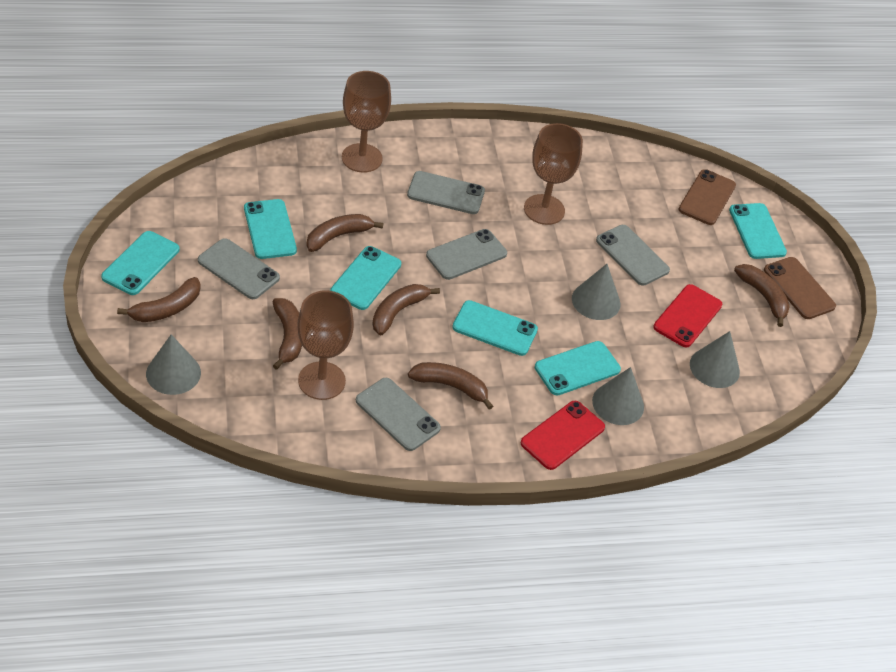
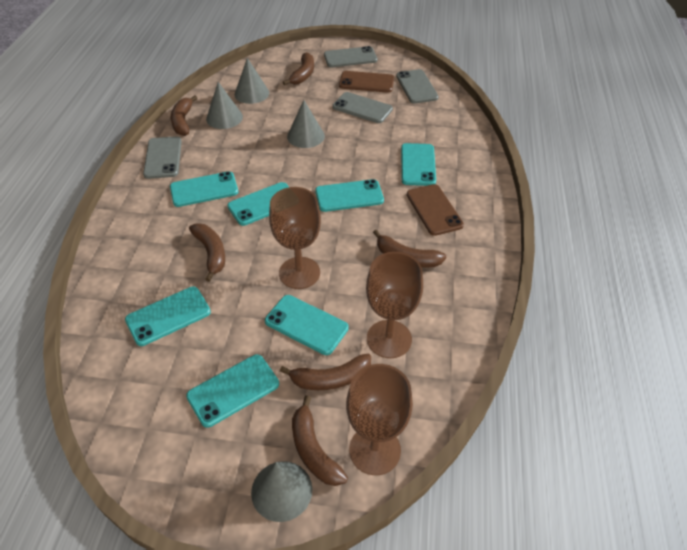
grey phone: [198,238,280,299] [356,378,441,451] [407,171,485,214] [426,229,507,280] [596,225,670,286] = 5 -> [143,136,182,179] [324,46,377,67] [332,92,393,123] [396,69,439,104] = 4
red phone: [521,401,605,470] [653,284,722,348] = 2 -> none = 0
turquoise phone: [101,231,180,295] [244,199,297,259] [330,246,401,310] [452,300,538,356] [535,341,621,396] [729,203,787,259] = 6 -> [125,286,211,346] [170,171,238,207] [186,354,279,428] [227,182,289,226] [265,295,349,355] [315,179,384,212] [401,143,436,186] = 7

